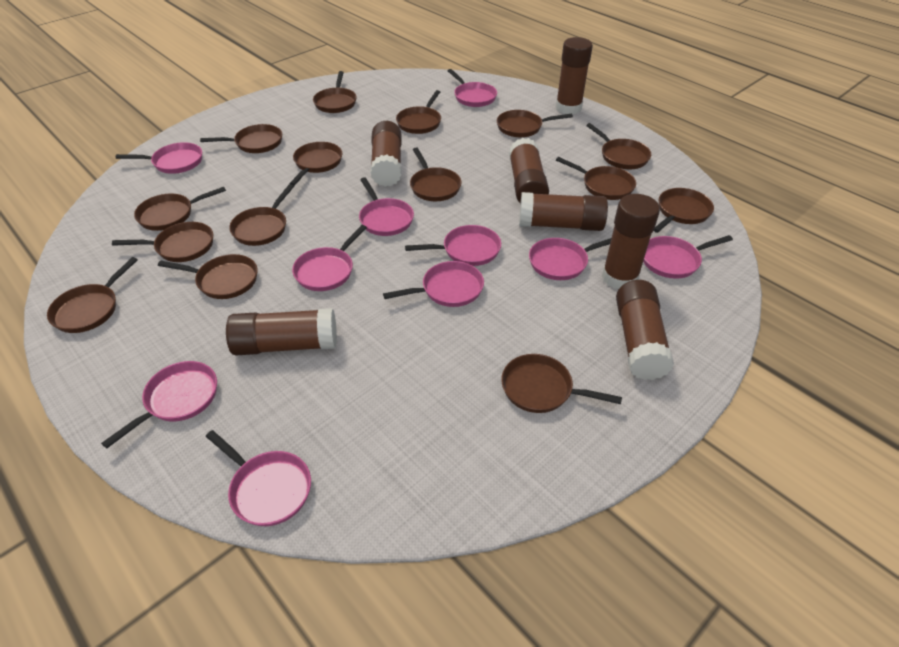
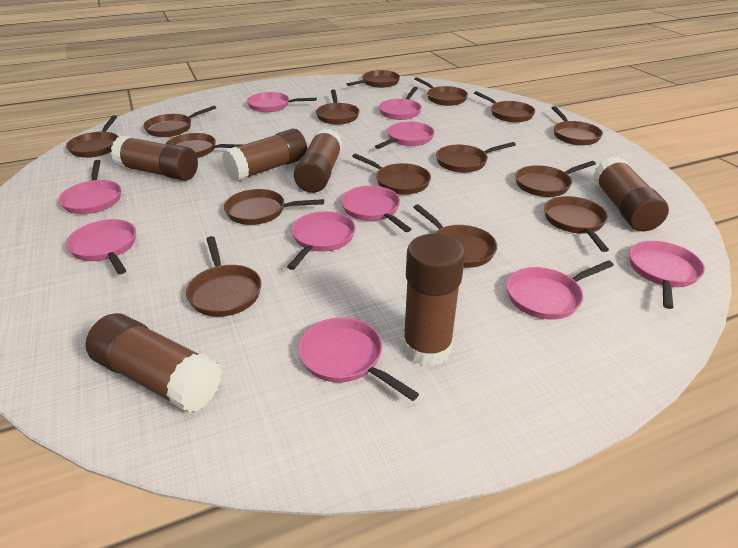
brown glue stick: [226,308,337,356] [370,121,402,187] [509,138,549,203] [519,192,608,231] [556,37,593,115] [602,194,660,289] [616,280,674,380] = 7 -> [85,313,222,413] [111,136,198,181] [222,129,307,182] [294,128,342,193] [403,234,465,366] [593,157,669,231] = 6

